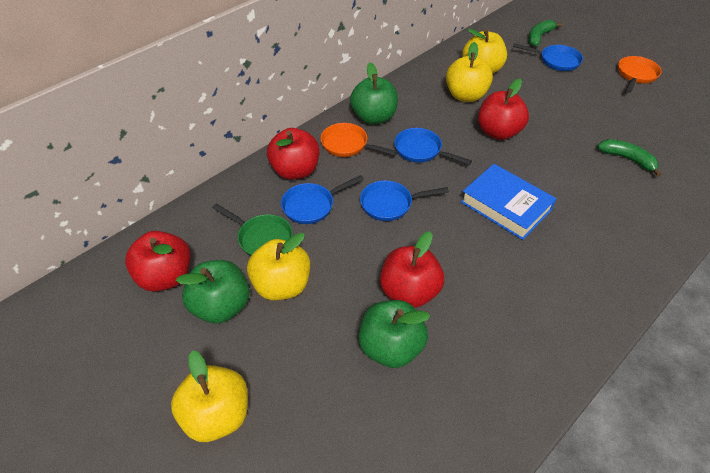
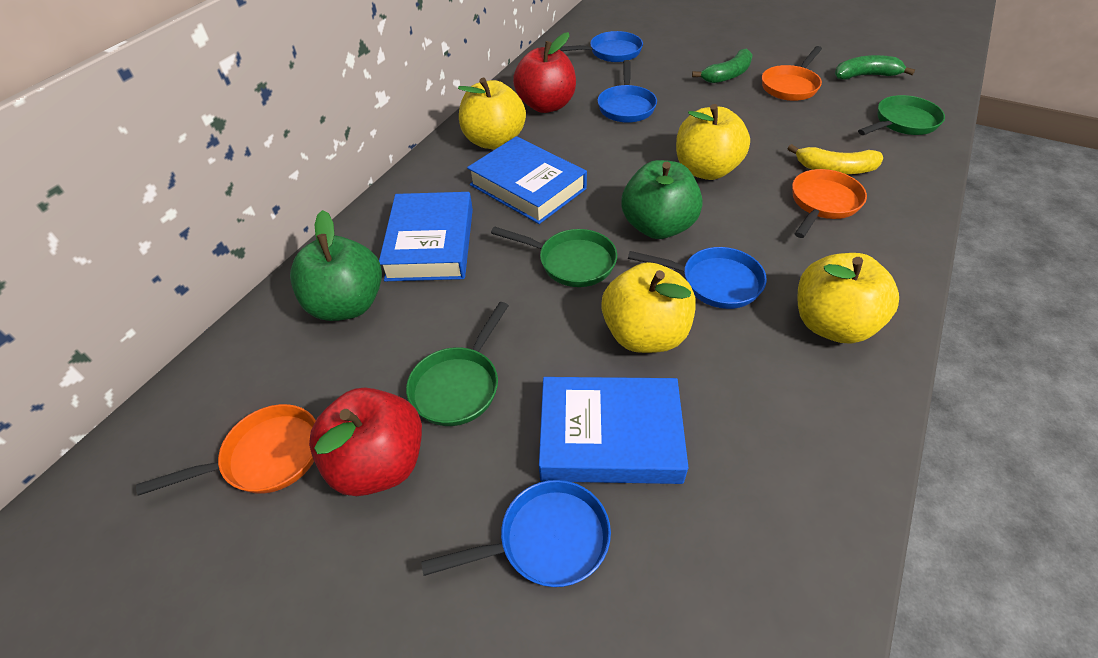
blue book: [461,164,557,240] = 1 -> [379,192,473,281] [467,136,587,224] [539,377,689,484] = 3
green apple: [176,260,250,323] [350,62,398,125] [359,300,430,368] = 3 -> [290,210,382,321] [622,160,703,239] = 2
green pan: [212,203,293,256] = 1 -> [406,302,509,426] [491,226,617,287] [858,95,945,135] = 3
orange pan: [321,123,397,157] [618,56,662,93] = 2 -> [136,404,316,496] [762,46,822,101] [792,169,867,238] = 3
red apple: [125,231,191,292] [267,128,319,180] [380,231,444,308] [478,79,529,140] = 4 -> [309,387,422,496] [513,32,576,113] = 2
yellow banana: none = 0 -> [787,144,883,174] = 1

